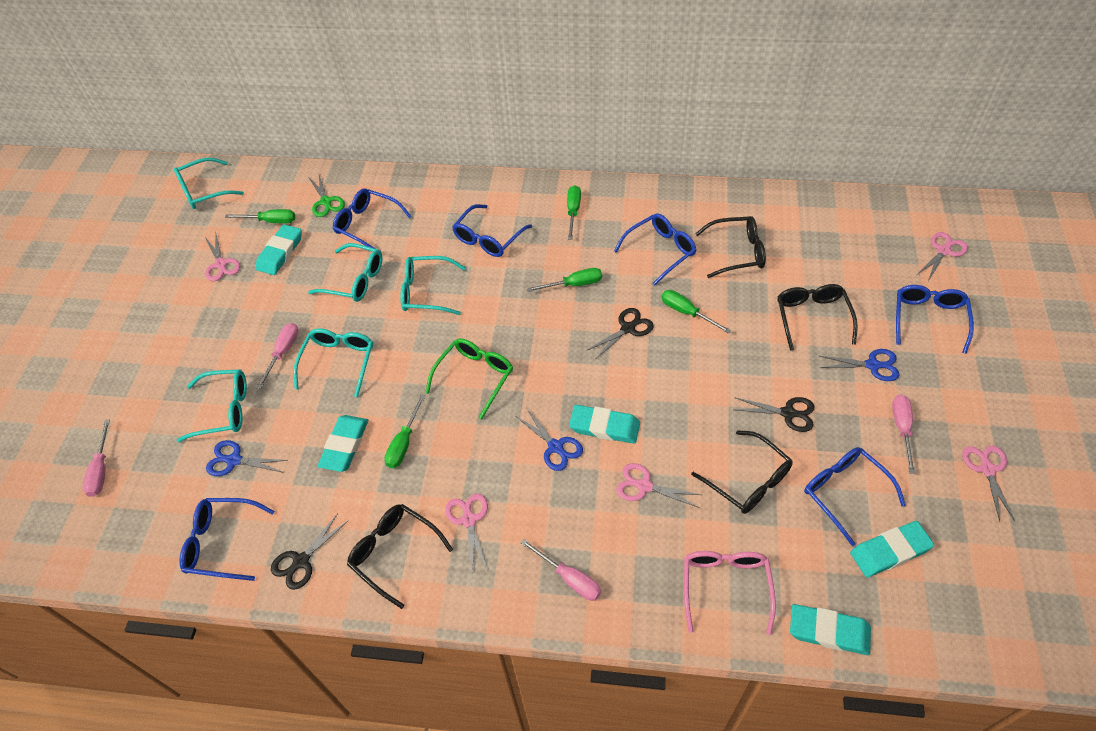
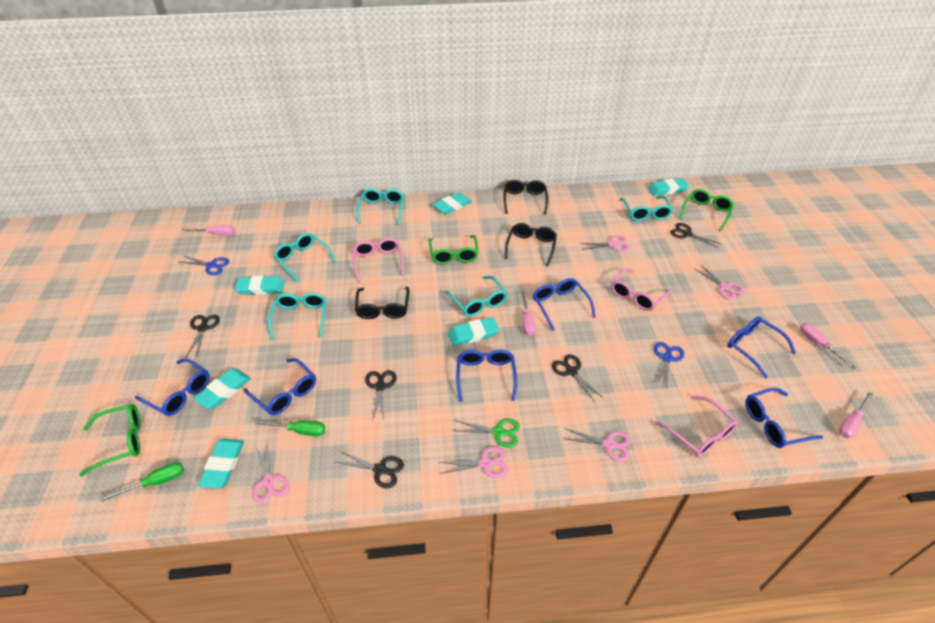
black glasses: [347,504,453,609] [691,430,793,514] [695,216,766,278] [777,284,858,351] = 4 -> [355,287,410,319] [503,180,548,215] [505,223,557,266] = 3
black scissors: [271,513,348,590] [586,308,654,358] [733,397,814,432] = 3 -> [186,315,220,357] [336,451,404,488] [365,371,396,421] [552,354,603,401] [670,223,721,248] = 5
blue scissors: [206,440,288,476] [516,409,583,471] [820,349,899,381] = 3 -> [181,256,229,275] [654,342,684,389] = 2
green glasses: [425,338,513,420] = 1 -> [79,404,140,477] [429,235,479,264] [679,189,734,232] = 3
green screwdriver: [225,209,295,224] [384,394,425,468] [527,268,602,292] [567,185,581,240] [661,290,731,334] = 5 -> [101,462,184,502] [255,420,325,436] = 2
pink glasses: [684,551,776,635] = 1 -> [353,238,404,282] [611,268,672,311] [655,396,738,457] = 3
turquoise eraser: [256,224,302,275] [318,415,368,472] [569,405,640,444] [790,604,871,655] [850,521,934,577] = 5 -> [193,369,251,409] [198,439,244,489] [235,276,285,295] [433,192,472,214] [448,317,500,346] [648,178,689,196] = 6

